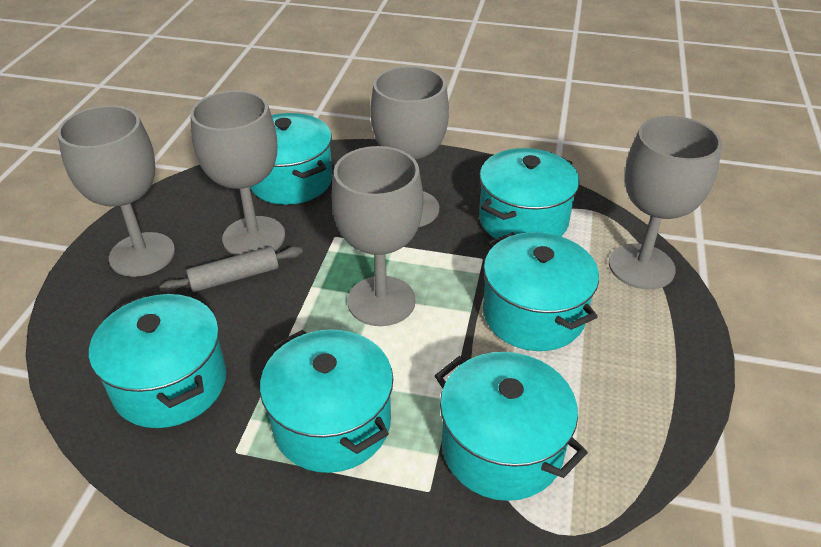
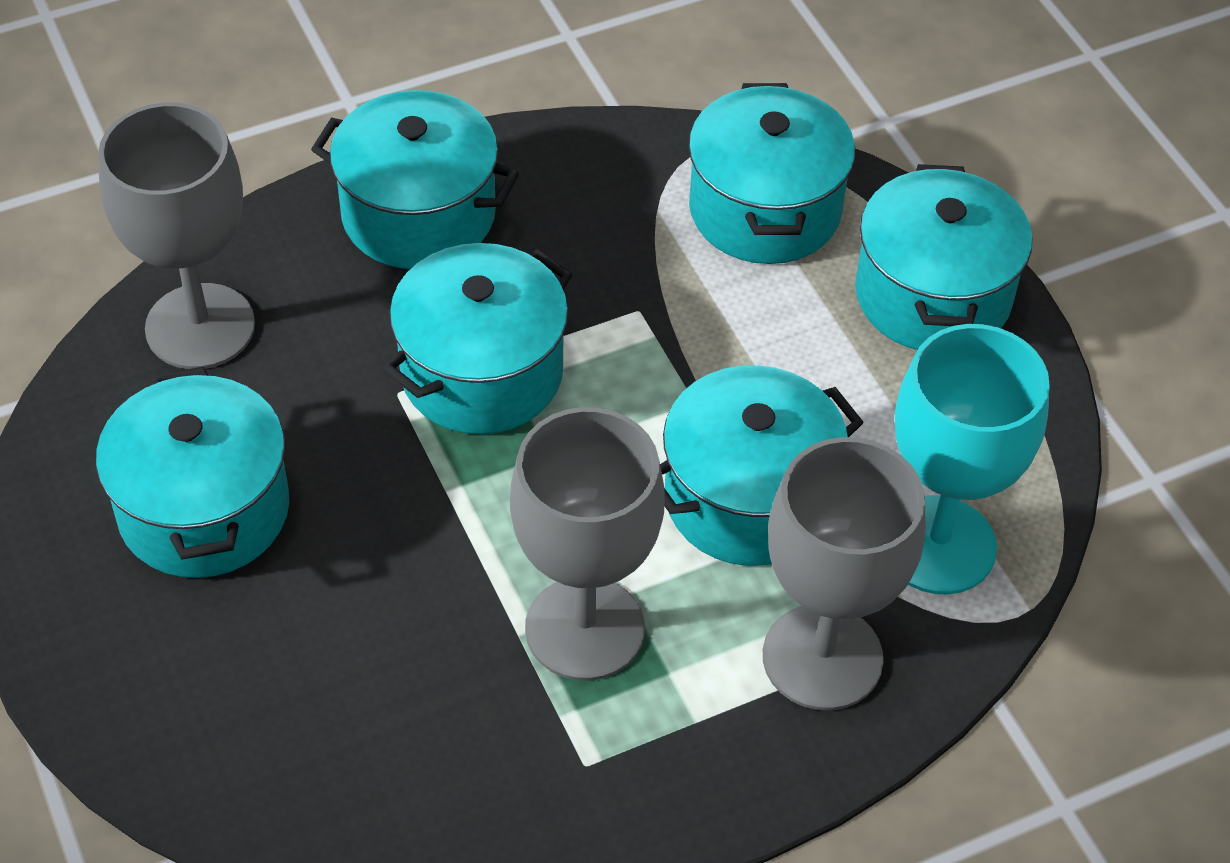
grey goblet: [57,105,175,277] [190,90,285,256] [332,146,423,326] [370,66,449,227] [609,116,722,290] = 5 -> [98,103,255,369] [510,407,665,681] [763,437,926,710] = 3
grey rolling pin: [159,246,303,293] = 1 -> none = 0
turquoise goblet: none = 0 -> [895,324,1050,595] = 1

